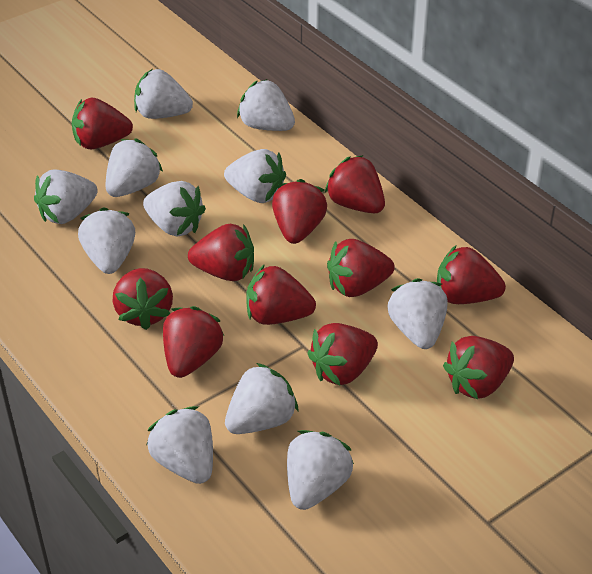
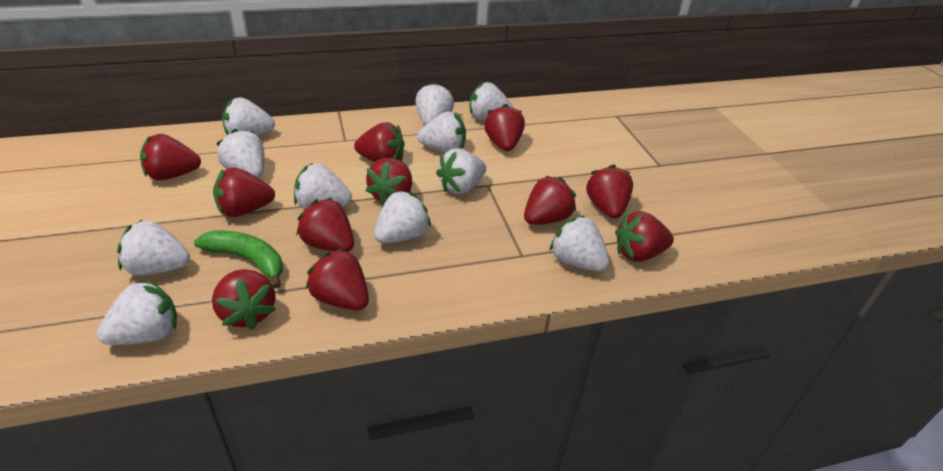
green banana: none = 0 -> [194,230,283,289] = 1

